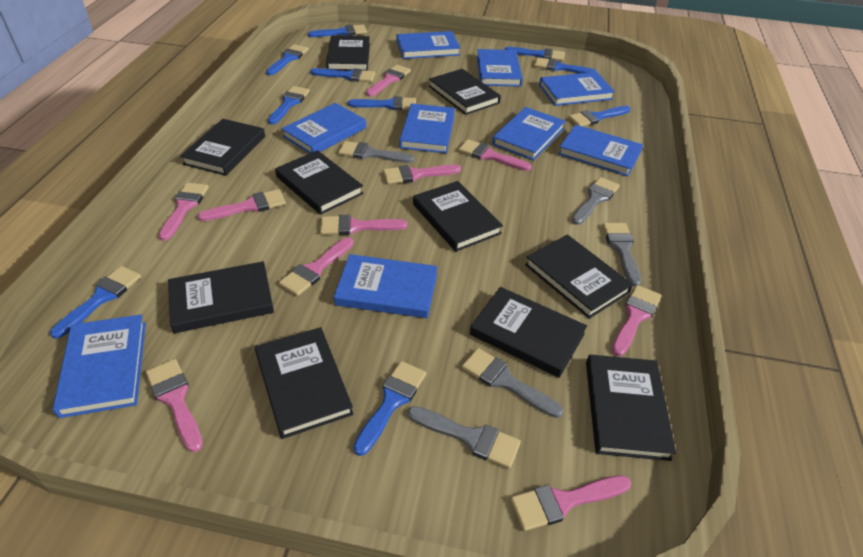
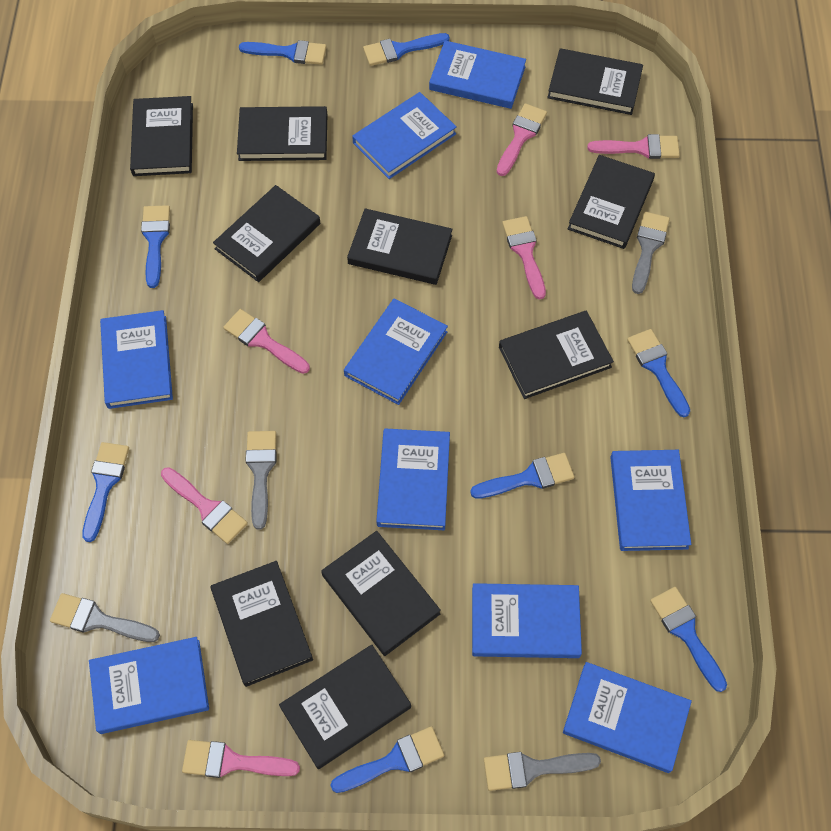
blue brush: [50,266,141,339] [266,44,309,75] [268,86,310,125] [308,25,367,37] [310,68,375,82] [348,96,416,110] [353,361,426,456] [505,47,565,61] [534,57,597,74] [568,106,630,126] = 10 -> [82,442,129,542] [141,205,170,288] [239,40,326,65] [330,726,444,793] [363,33,450,66] [470,453,575,499] [627,329,690,417] [650,587,727,692] = 8
grey brush: [338,141,415,163] [408,406,521,469] [462,348,563,418] [572,177,620,225] [603,223,641,287] = 5 -> [50,593,160,642] [246,431,277,529] [484,752,601,791] [632,212,670,294] = 4
pink brush: [146,359,203,452] [159,182,209,241] [198,189,286,221] [279,237,354,296] [320,215,408,235] [366,65,411,97] [383,165,461,184] [458,139,532,171] [511,475,631,531] [612,285,661,356] = 10 -> [161,467,248,544] [182,740,300,778] [223,309,310,374] [497,103,547,176] [502,216,546,299] [587,134,680,159] = 6

